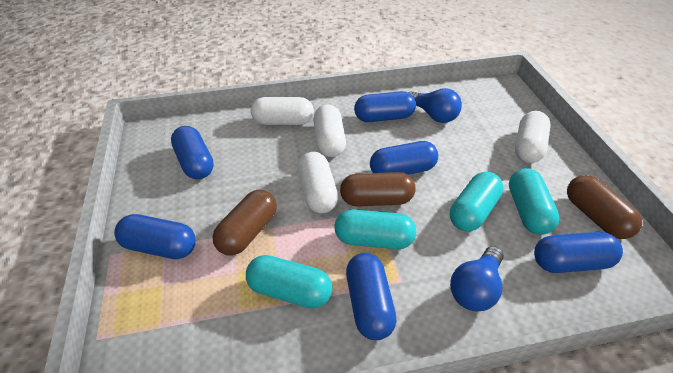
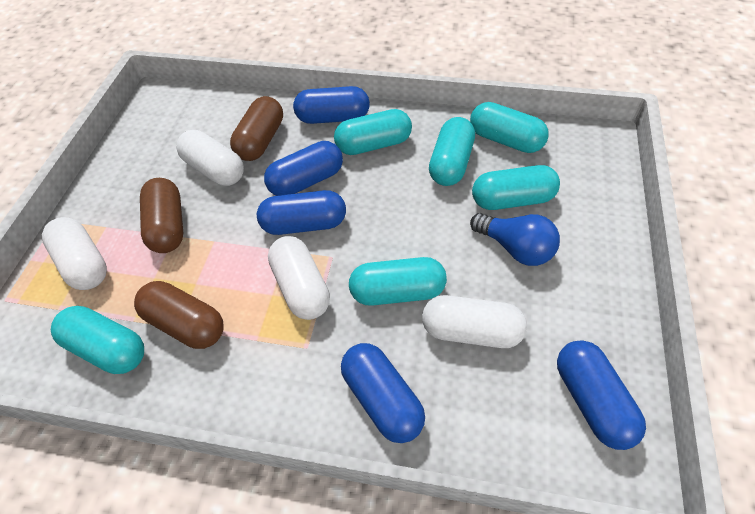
blue capsule: [114,214,196,259] [171,126,214,179] [346,253,397,340] [354,91,416,122] [370,141,438,175] [534,232,623,273] = 6 -> [257,190,346,235] [264,141,343,196] [293,86,370,124] [341,343,425,443] [557,340,646,450] = 5
blue light bulb: [408,88,462,123] [450,246,504,311] = 2 -> [470,213,560,266] = 1
turquoise capsule: [246,255,332,309] [334,209,416,249] [450,172,503,231] [509,168,559,235] = 4 -> [51,306,144,374] [334,109,412,155] [349,257,447,306] [429,117,475,186] [470,102,549,153] [472,165,560,210] = 6

